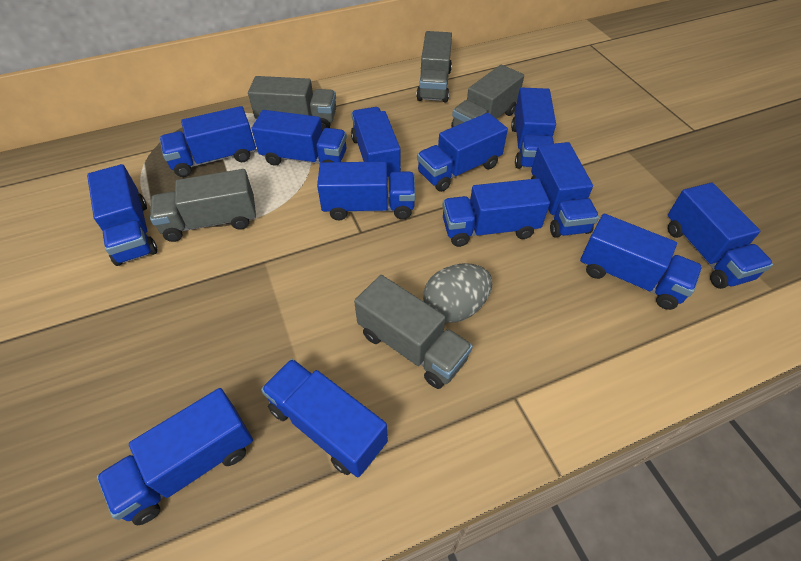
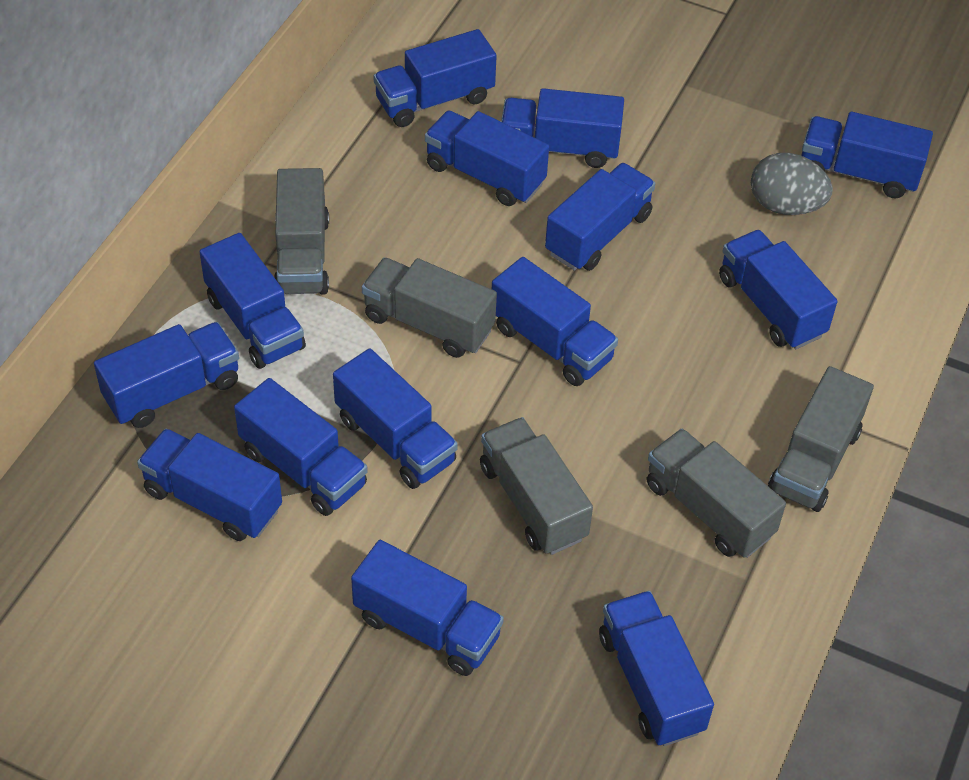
blue truck: [87,164,157,266] [97,388,253,525] [160,106,256,177] [251,110,347,166] [261,359,388,477] [317,162,416,220] [351,107,401,181] [417,113,508,192] [442,178,550,247] [511,88,556,169] [531,142,599,238] [580,214,702,310] [668,183,773,289] = 13 -> [94,322,239,428] [137,428,282,541] [200,233,306,369] [234,378,368,516] [333,348,458,489] [351,540,504,676] [374,29,497,127] [425,110,549,206] [492,257,618,386] [501,88,624,168] [545,163,656,271] [599,591,714,746] [719,230,838,349] [801,112,933,199] = 14

